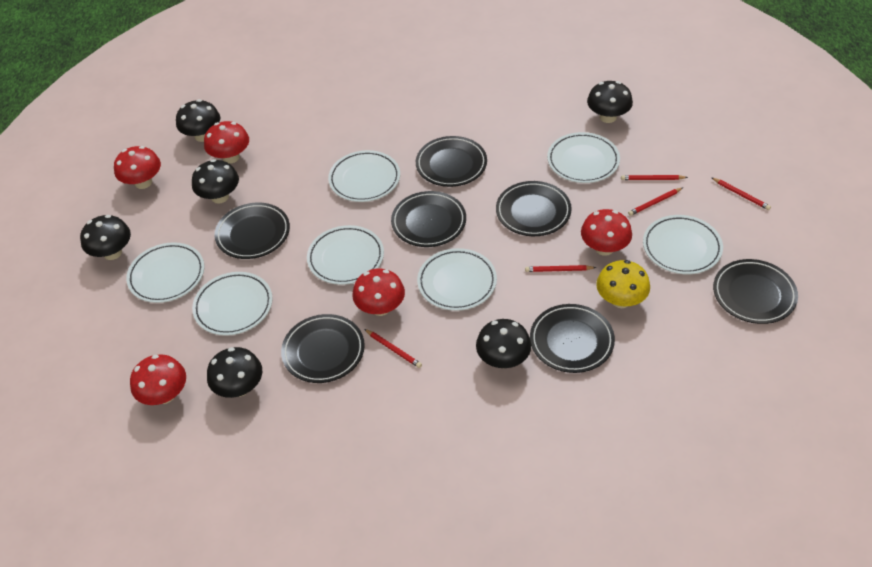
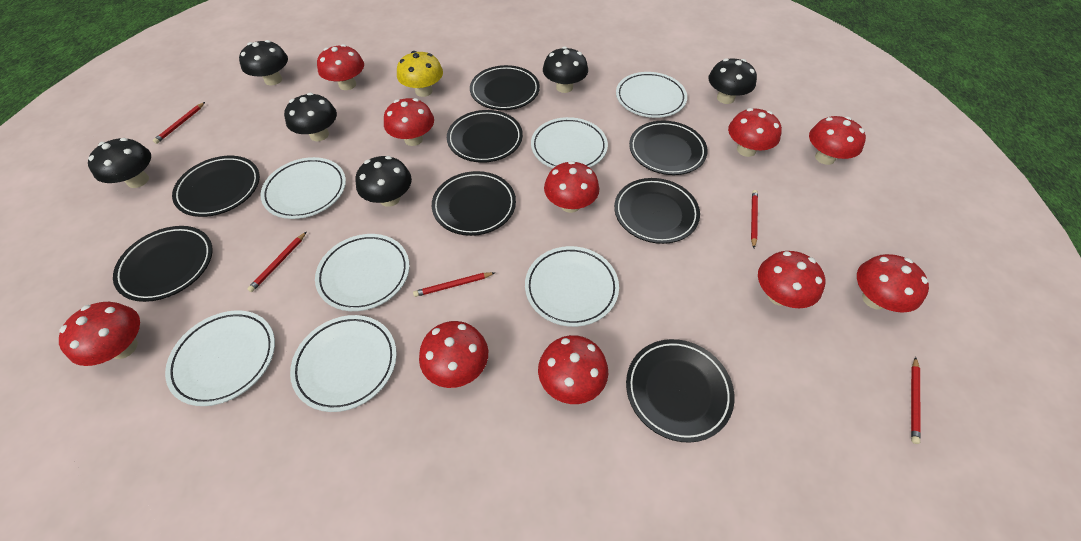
black plate: [214,203,290,259] [281,314,365,383] [391,191,466,247] [416,136,487,187] [496,181,572,236] [530,304,615,373] [713,259,798,324] = 7 -> [113,226,213,302] [172,156,260,217] [432,171,516,236] [447,110,523,163] [470,65,540,110] [614,178,700,244] [626,339,734,442] [629,121,708,175] = 8
red mushroom: [114,146,161,189] [130,354,186,405] [204,121,249,163] [352,268,405,316] [581,209,632,256] = 5 -> [59,302,140,366] [317,44,364,90] [384,98,434,146] [419,321,488,388] [538,335,608,404] [544,161,599,213] [728,108,782,157] [758,251,825,308] [809,116,866,165] [857,254,929,313] = 10

